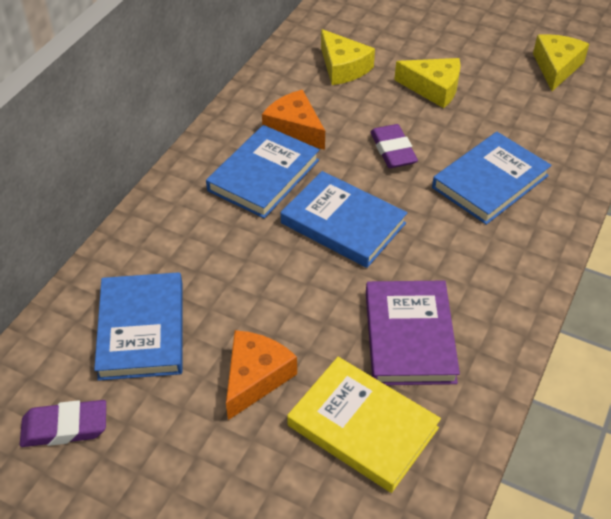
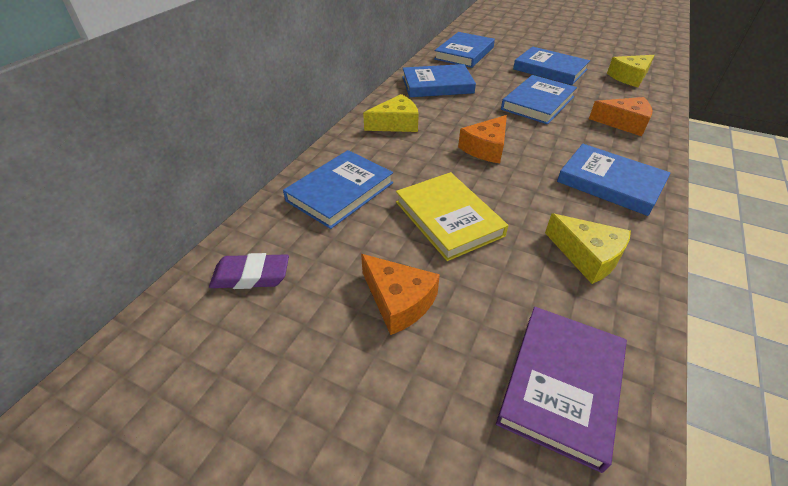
blue book: [94,272,182,381] [206,125,319,219] [281,171,407,268] [432,132,552,225] = 4 -> [283,150,393,229] [402,64,476,97] [434,32,495,68] [501,75,577,124] [513,47,590,85] [557,144,670,216] = 6
orange cheese: [226,330,297,420] [262,90,325,150] = 2 -> [361,254,440,335] [458,115,507,163] [589,97,653,136] = 3
purple eraser: [20,400,106,447] [370,124,418,168] = 2 -> [209,253,289,289] = 1

